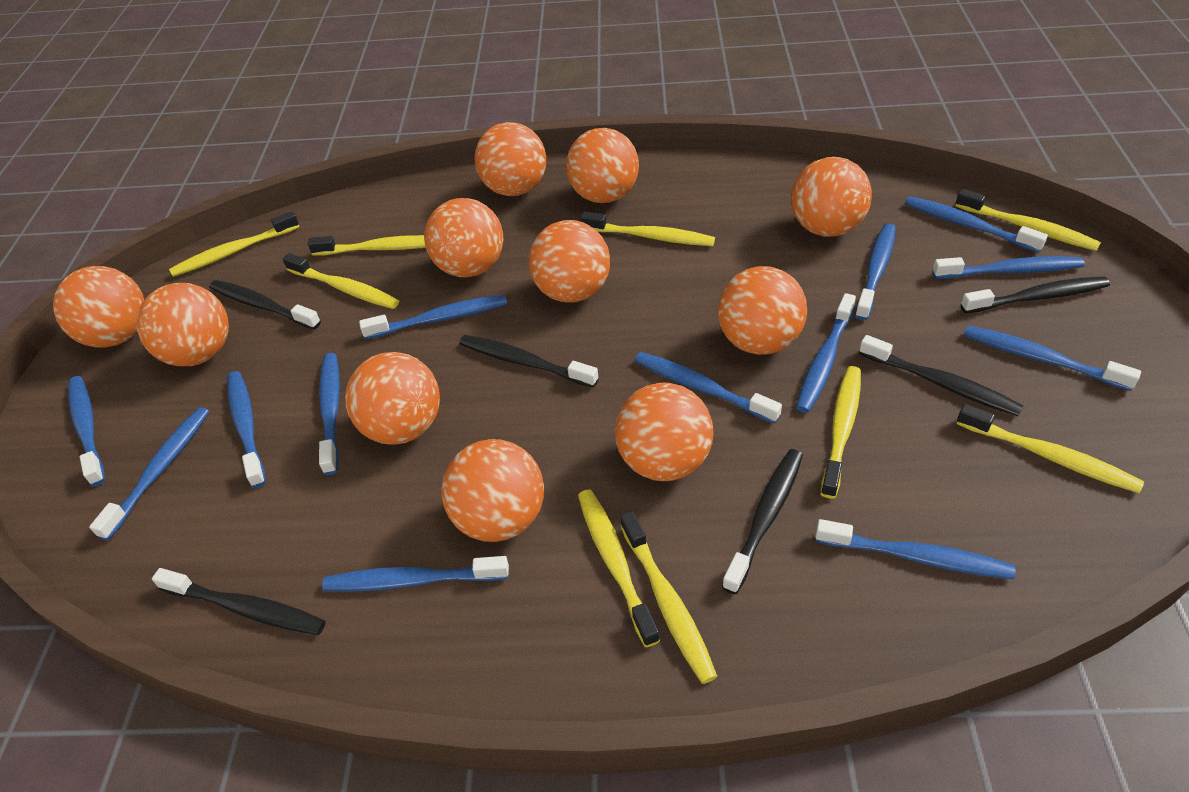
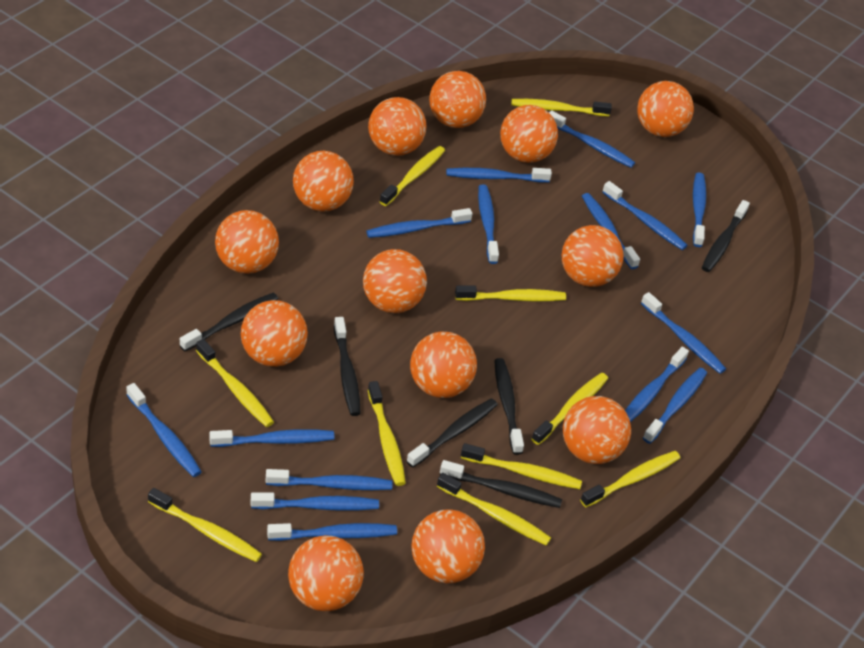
blue toothbrush: [68,376,105,486] [89,407,209,540] [227,371,266,488] [319,353,340,475] [322,556,509,592] [359,295,507,339] [634,352,782,424] [796,293,856,413] [815,519,1015,579] [855,223,896,320] [905,196,1048,253] [932,256,1085,279] [964,326,1141,391] = 13 -> [126,383,202,477] [209,429,335,447] [251,492,379,511] [265,469,392,490] [267,523,397,541] [366,208,473,238] [446,168,552,183] [478,184,499,264] [549,110,635,168] [582,193,640,269] [602,181,688,250] [625,347,689,422] [641,292,726,374] [643,368,707,444] [693,173,706,247] = 15
orange ball: [53,266,144,348] [137,283,229,366] [345,352,440,445] [424,198,503,278] [441,439,544,542] [475,122,546,196] [529,220,610,303] [566,128,639,203] [615,383,714,481] [718,266,807,355] [791,157,872,237] = 11 -> [215,210,279,274] [241,300,308,367] [288,535,364,612] [293,151,354,212] [363,249,427,313] [368,97,427,156] [410,331,477,398] [411,509,485,583] [429,71,486,128] [500,105,558,163] [562,225,624,287] [563,396,631,464] [637,81,694,137] = 13
yellow toothbrush: [169,211,299,277] [283,253,399,309] [308,235,426,256] [578,490,660,647] [580,212,715,246] [620,511,717,684] [821,366,861,499] [955,189,1101,251] [957,404,1144,493] = 9 -> [148,488,262,562] [196,339,274,427] [368,381,406,486] [379,146,445,206] [437,473,551,545] [455,286,566,301] [461,443,582,489] [511,99,612,116] [531,373,608,445] [580,451,680,507] = 10

